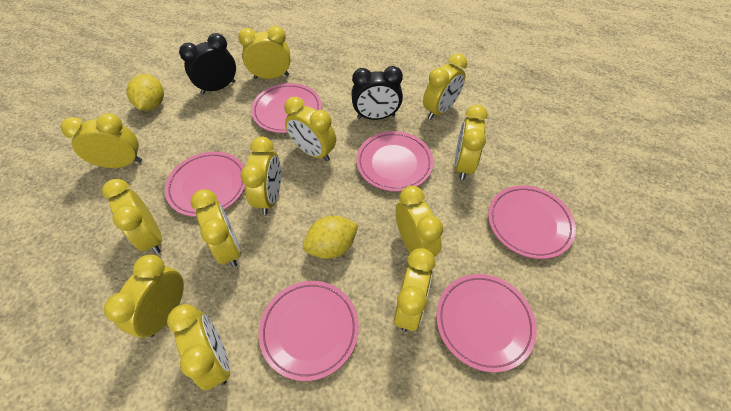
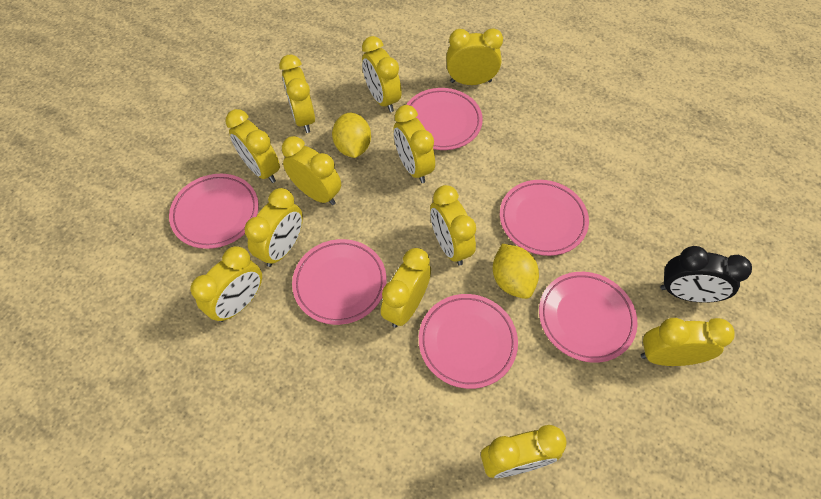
black clock: [179,33,236,94] [351,66,403,120] = 2 -> [660,246,752,303] = 1

